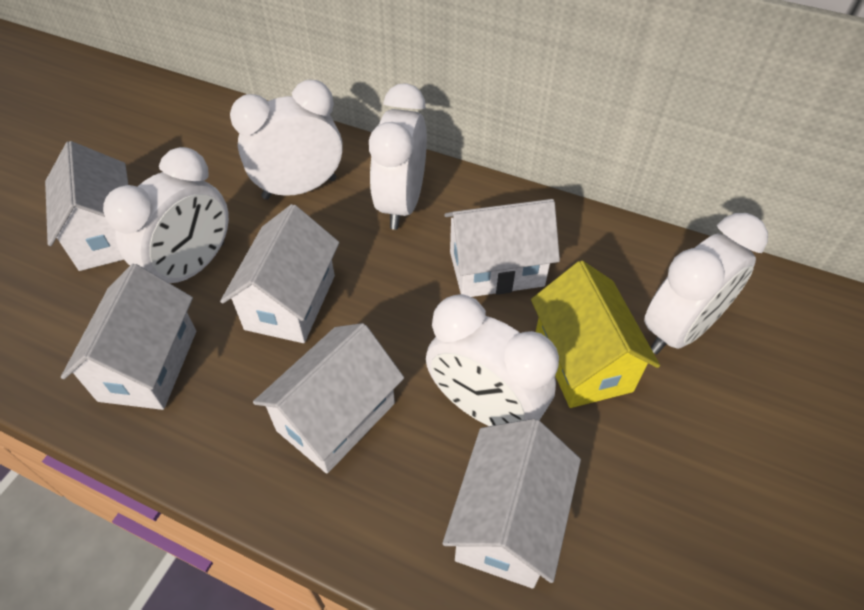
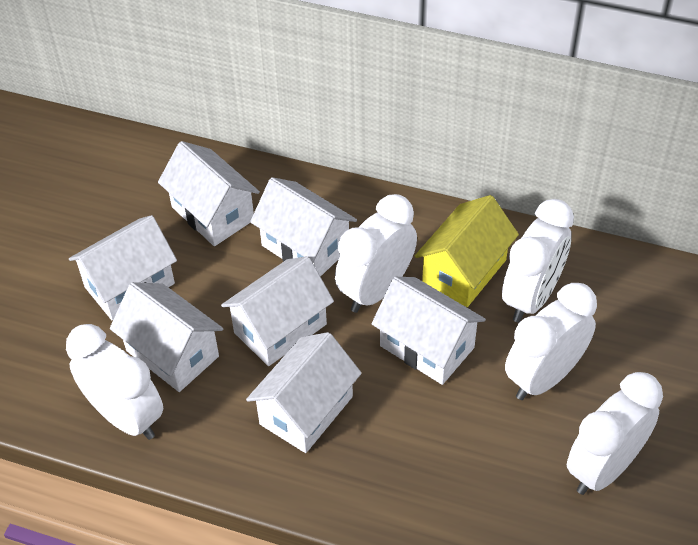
white house: [45,141,128,271] [61,264,196,410] [220,204,339,343] [253,323,404,473] [442,419,581,588] [444,199,560,297] = 6 -> [69,215,177,320] [110,282,223,392] [158,141,260,246] [221,256,334,366] [246,332,362,453] [250,177,357,277] [372,277,486,385] = 7

